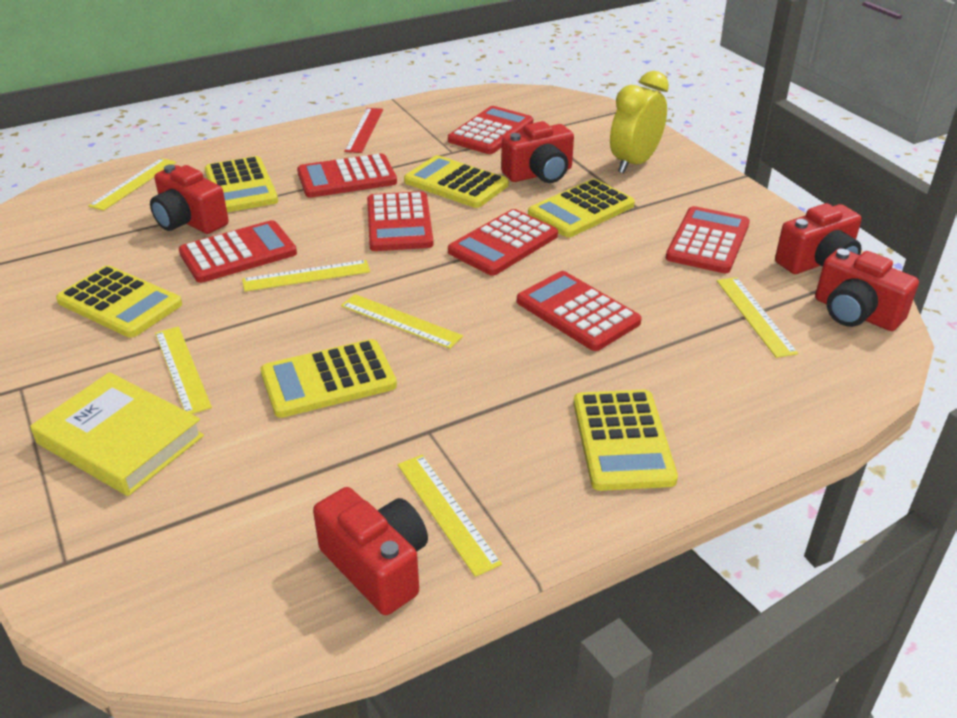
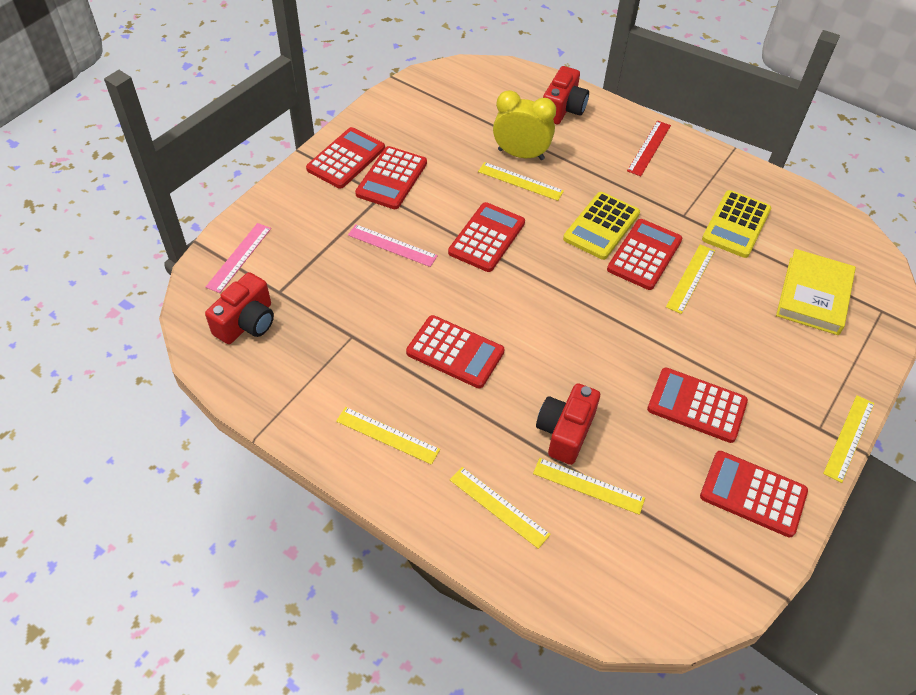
pink ruler: none = 0 -> [206,223,271,293] [348,224,438,267] = 2
red camera: [150,165,229,234] [313,487,428,615] [501,121,574,183] [775,203,862,274] [815,248,919,331] = 5 -> [205,272,274,344] [536,383,600,465] [543,66,589,124] = 3
yellow calculator: [56,265,182,338] [205,156,278,213] [260,339,397,418] [404,155,508,208] [528,179,635,238] [573,390,678,491] = 6 -> [563,192,640,260] [702,190,771,258] = 2

